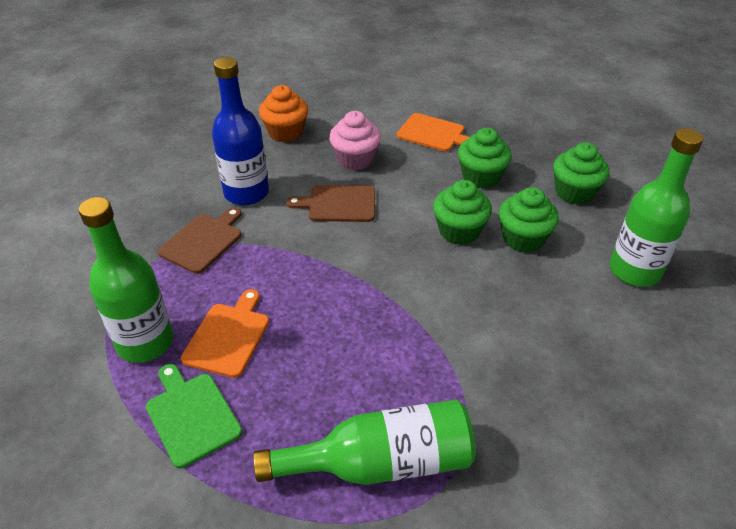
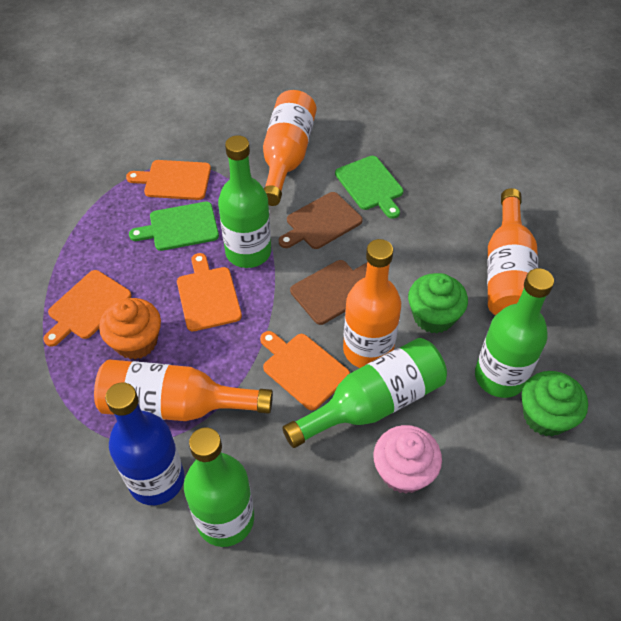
green bottle: [79,197,173,363] [253,399,475,485] [610,128,703,287] = 3 -> [184,427,254,547] [218,135,271,268] [282,338,447,448] [475,268,554,398] = 4
green cupcake: [433,180,492,245] [458,128,512,189] [499,187,559,253] [553,142,609,205] = 4 -> [408,273,468,333] [522,371,588,436] = 2
green cutting board: [146,364,242,468] = 1 -> [129,202,219,251] [335,156,403,219] = 2
orange bottle: none = 0 -> [94,359,273,421] [263,90,316,206] [343,239,401,368] [487,188,539,315] = 4
orange cutting board: [181,289,269,378] [397,113,470,152] = 2 -> [43,270,132,347] [126,160,211,200] [177,253,242,331] [260,331,350,410] = 4

